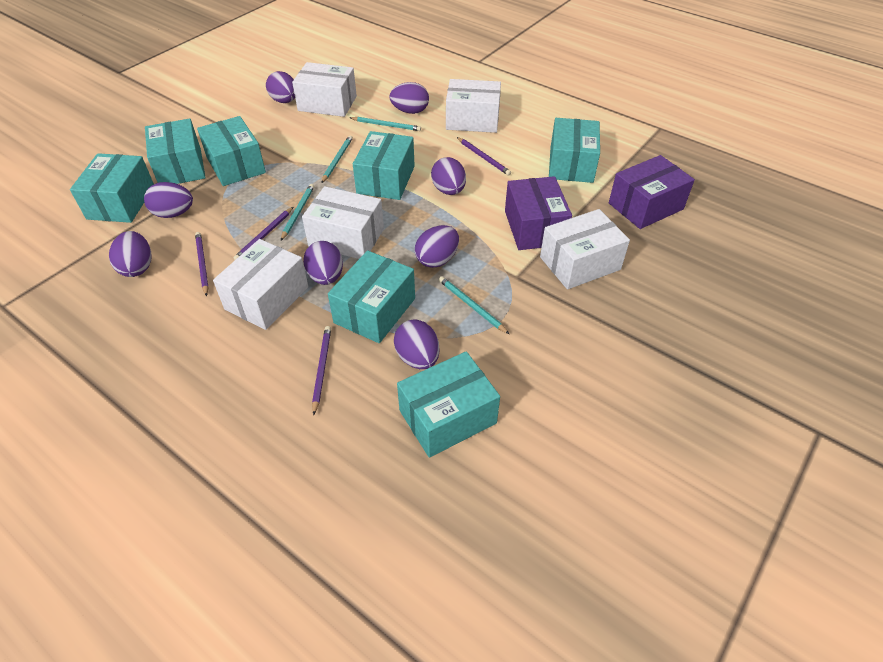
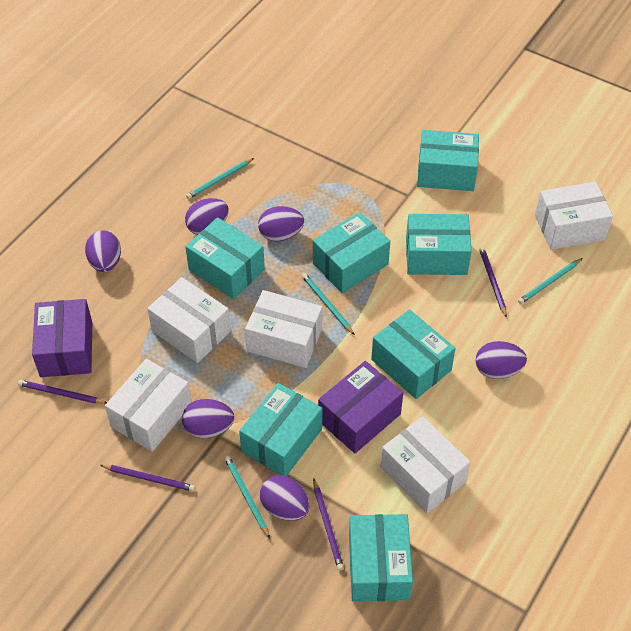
purple egg: [109,231,151,277] [144,182,193,218] [266,71,295,103] [303,241,343,285] [389,82,429,114] [394,320,440,369] [415,225,459,268] [431,157,466,195] = 8 -> [85,231,121,272] [182,399,234,438] [185,198,229,235] [258,206,304,241] [260,475,310,521] [476,341,527,379] = 6

